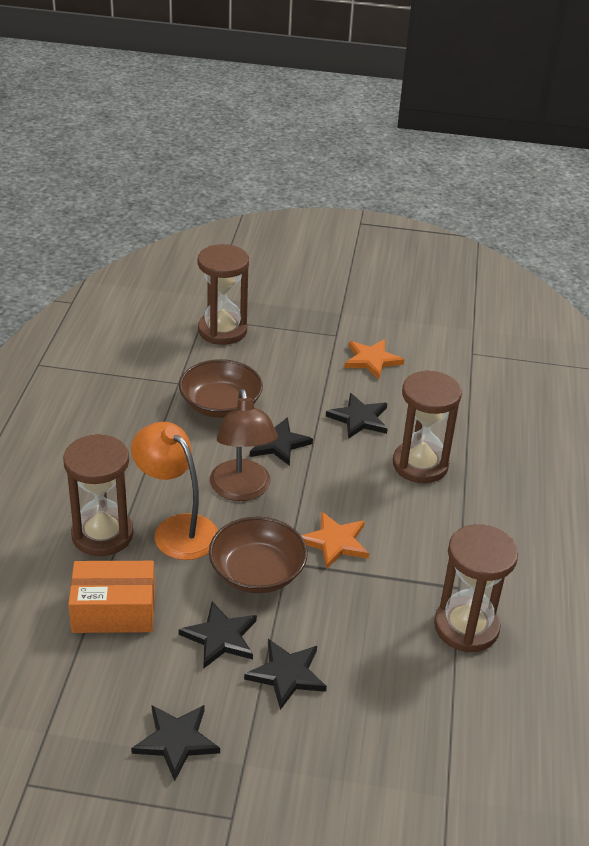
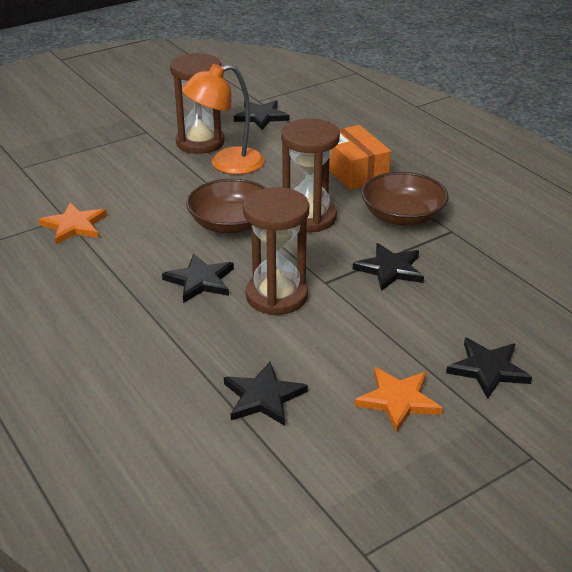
brown hourglass: [63,434,133,556] [198,244,249,345] [393,370,462,483] [434,524,518,653] = 4 -> [170,53,225,154] [243,187,309,315] [281,118,340,232] = 3
brown lamp: [210,389,278,501] = 1 -> none = 0

